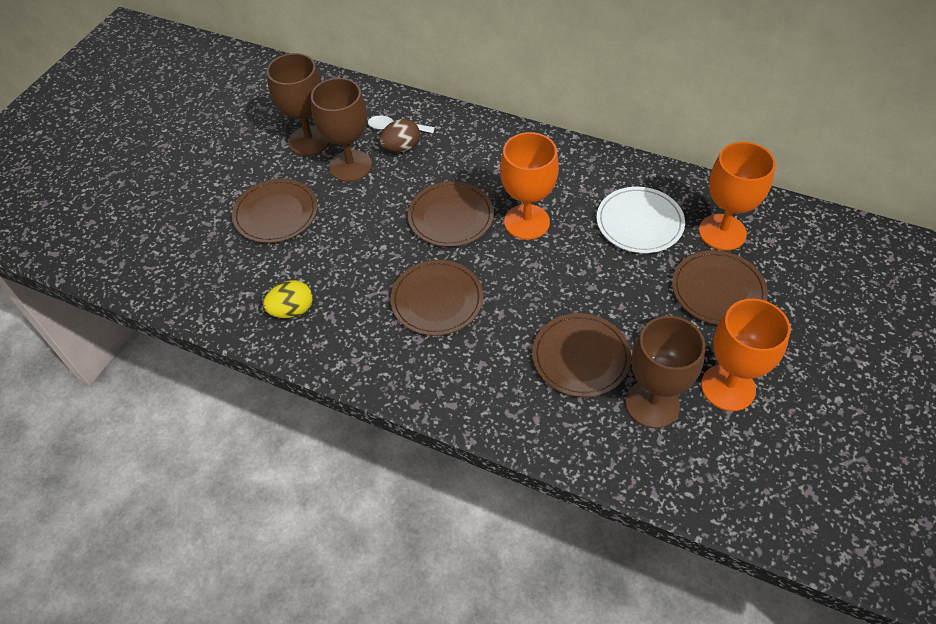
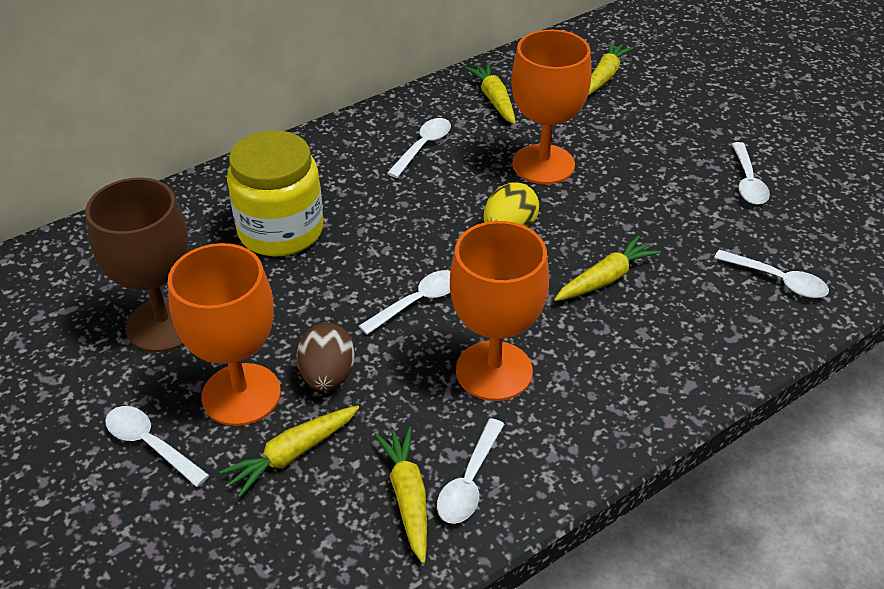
brown goblet: [267,53,330,156] [311,78,372,182] [625,316,705,428] = 3 -> [85,177,188,352] = 1
brown plate: [232,179,318,243] [390,260,483,336] [408,182,494,247] [532,313,631,397] [672,250,768,325] = 5 -> none = 0
white plate: [597,187,685,253] = 1 -> none = 0
white spoon: [368,116,435,133] = 1 -> [105,406,209,487] [359,270,450,335] [387,118,451,178] [437,418,504,524] [714,250,829,298] [732,142,770,205] = 6
yellow carrot: none = 0 -> [220,405,359,497] [374,427,427,563] [465,62,516,124] [554,236,661,301] [588,41,633,96] = 5
yellow jar: none = 0 -> [227,130,323,256] = 1

